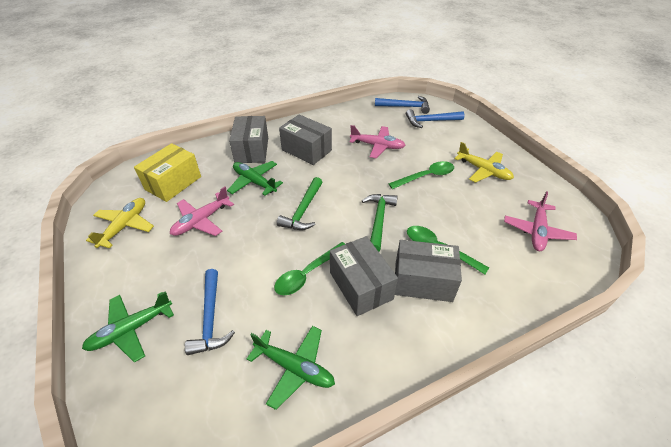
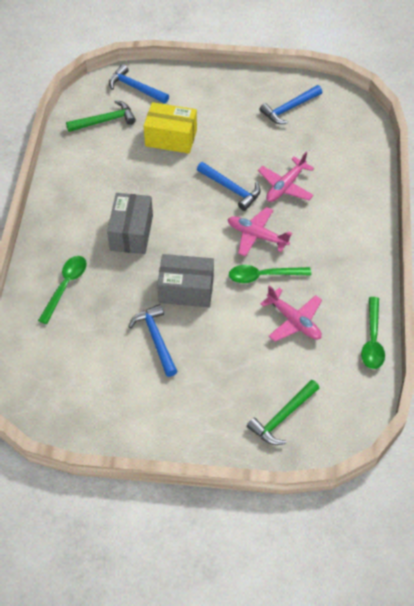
blue hammer: [185,269,235,355] [375,96,430,114] [406,109,465,128] = 3 -> [109,64,169,104] [129,304,178,377] [197,162,261,211] [259,85,322,124] = 4
green plane: [82,291,174,363] [227,161,283,196] [247,326,335,410] = 3 -> none = 0
grey box: [229,116,268,163] [279,114,332,165] [330,236,398,316] [395,240,462,302] = 4 -> [107,193,153,254] [157,254,214,307] = 2
yellow plane: [86,198,154,248] [454,142,514,183] = 2 -> none = 0

